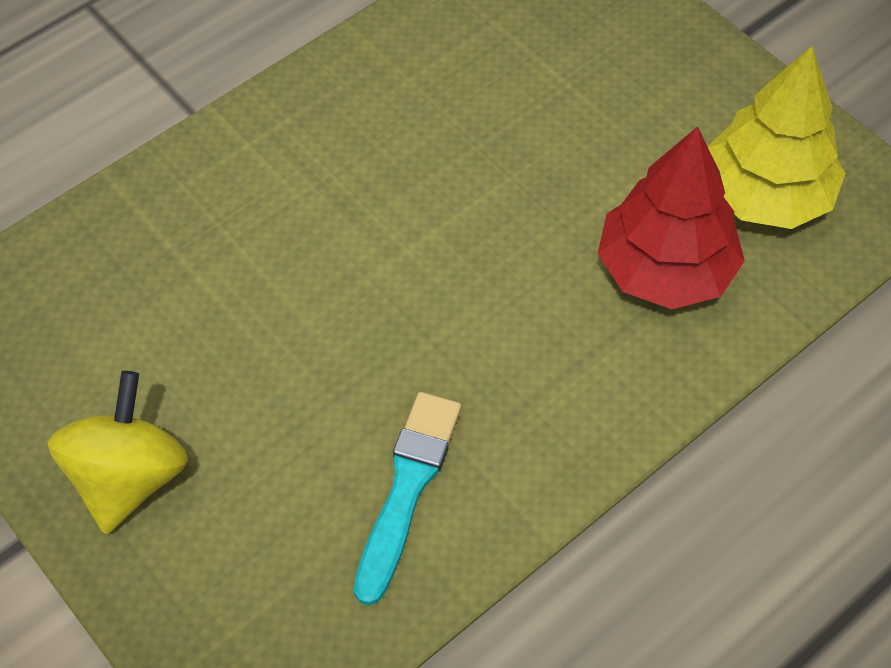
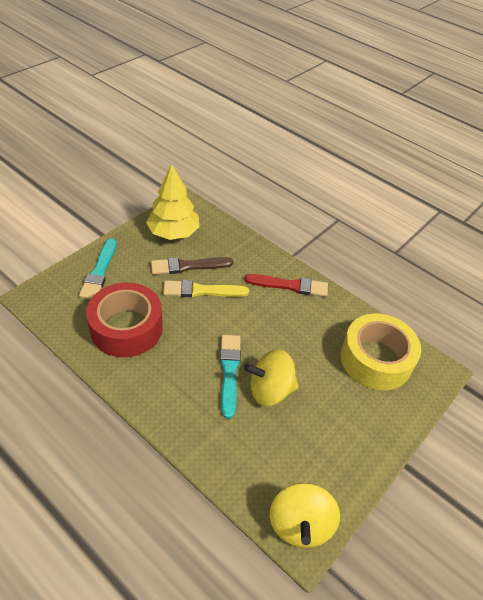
brown brush: none = 0 -> [151,257,233,275] = 1
red brush: none = 0 -> [245,274,328,297] = 1
red tape: none = 0 -> [86,282,163,357] = 1
red tree: [598,126,745,309] = 1 -> none = 0
turquoise brush: [354,392,461,606] = 1 -> [79,238,116,299] [220,335,241,419] = 2
yellow brush: none = 0 -> [163,280,249,297] = 1
yellow spinning top: [47,371,188,535] = 1 -> [244,350,299,406] [270,483,340,548] = 2
yellow tape: none = 0 -> [341,313,421,390] = 1

